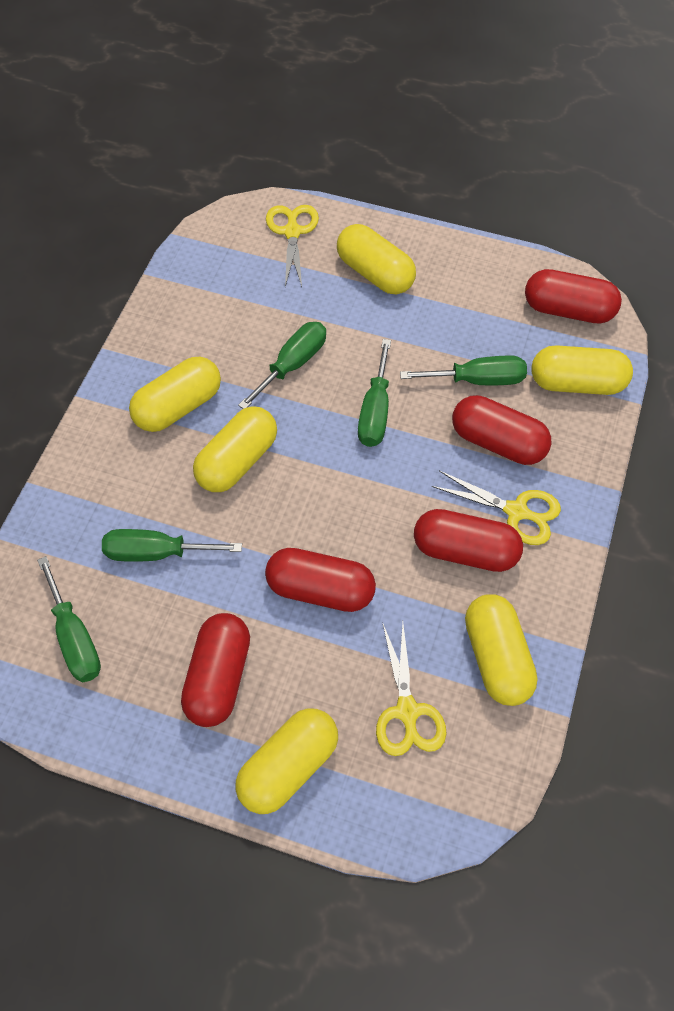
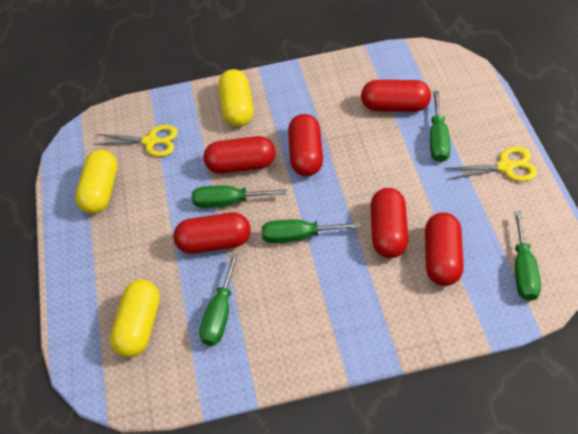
red capsule: [181,613,250,727] [265,548,376,612] [414,509,523,572] [452,395,551,465] [525,269,622,324] = 5 -> [173,213,251,254] [204,136,275,174] [288,114,323,176] [361,80,431,112] [371,188,408,258] [425,212,464,286] = 6
yellow capsule: [129,357,221,432] [193,406,277,492] [236,709,338,814] [337,224,416,294] [465,594,538,706] [532,345,633,395] = 6 -> [75,150,118,214] [110,280,160,357] [218,69,253,127] = 3
yellow scissors: [266,205,319,287] [376,622,446,756] [432,471,561,545] = 3 -> [94,125,178,157] [444,147,537,181] = 2

